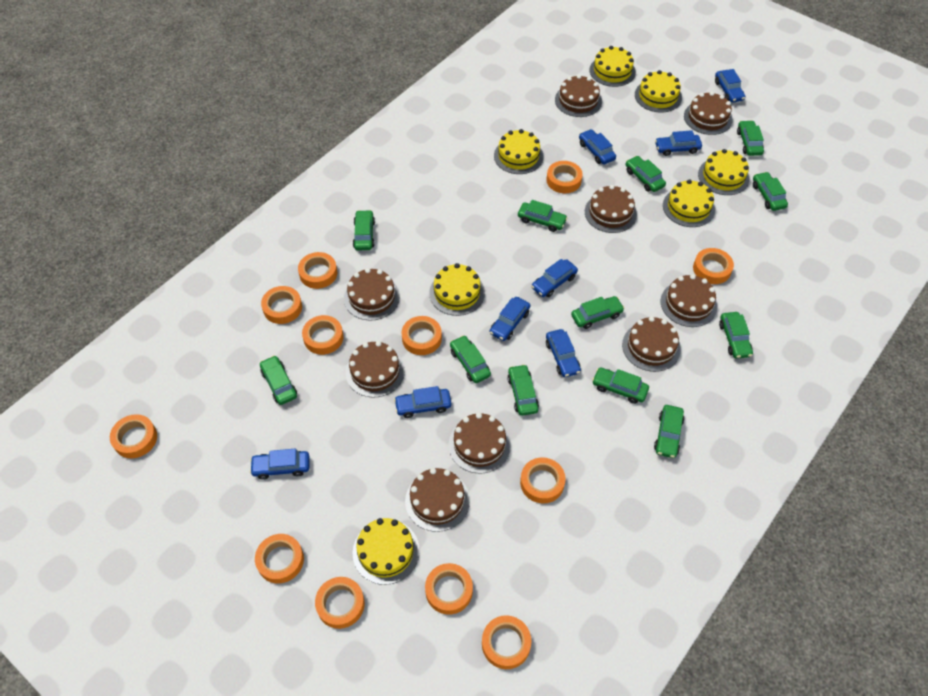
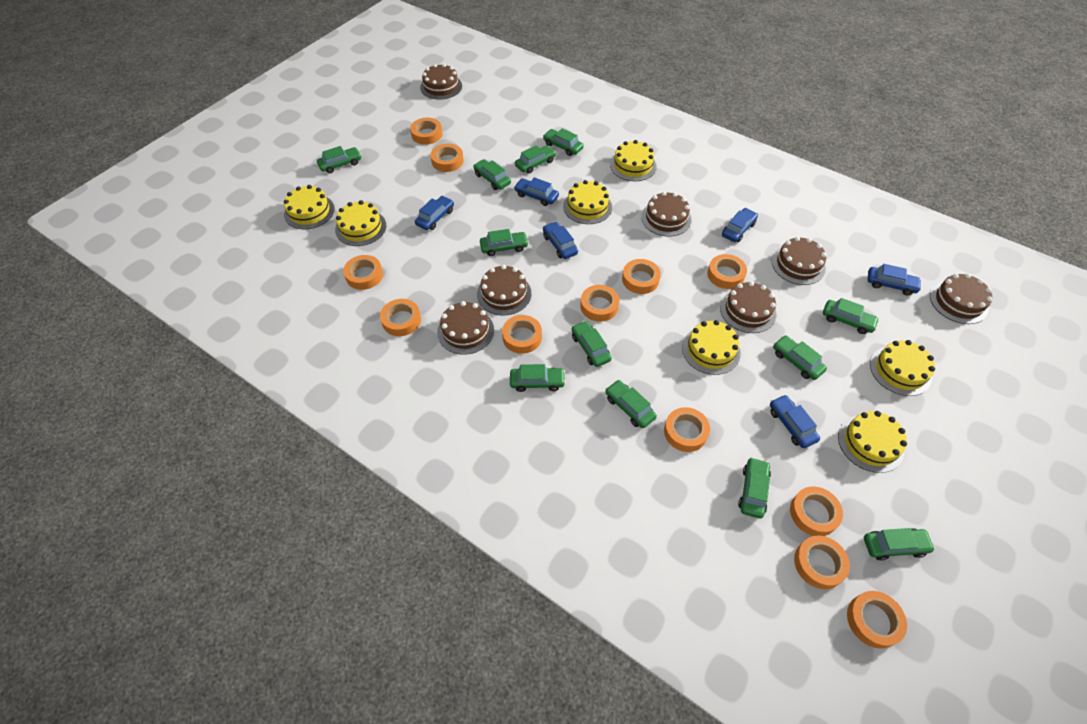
blue car: [250,449,309,480] [394,386,451,418] [490,297,530,341] [531,259,578,297] [546,329,581,377] [579,129,616,165] [655,130,702,156] [715,69,745,103] = 8 -> [415,196,454,230] [514,177,559,206] [543,221,578,259] [722,208,758,242] [770,395,820,448] [868,264,922,295] = 6
brown cake: [344,268,400,321] [346,341,405,397] [405,468,470,532] [449,413,511,473] [555,75,602,117] [585,185,637,233] [622,316,681,372] [661,274,717,327] [684,92,733,135] = 9 -> [420,63,462,99] [437,301,494,355] [477,265,531,315] [641,191,692,237] [720,281,777,333] [772,237,827,285] [930,273,993,324] = 7

